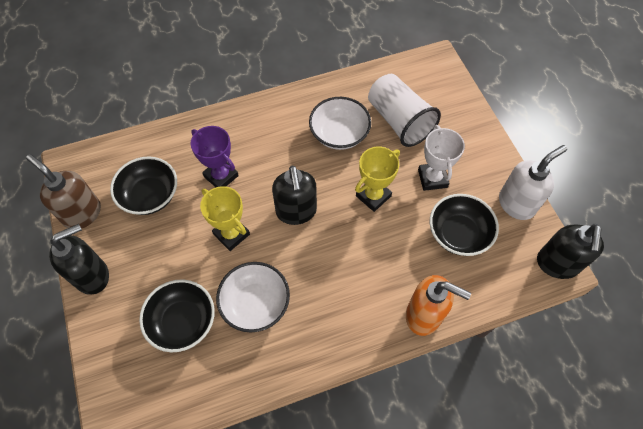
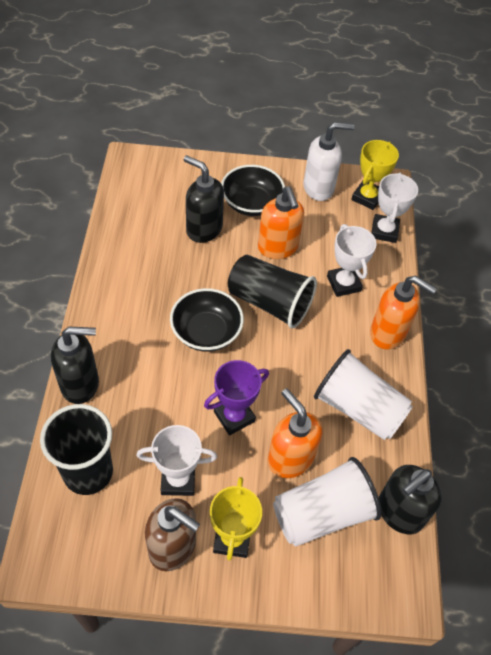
black bowl: [110,157,177,215] [139,279,215,352] [430,194,499,256] = 3 -> [170,288,244,352] [221,165,285,216] = 2
black cup: none = 0 -> [40,404,113,495] [228,255,317,329] = 2
orange soap dispenser: [406,275,471,336] = 1 -> [258,186,304,259] [268,388,322,478] [370,276,437,350] = 3
white bowl: [216,262,290,332] [309,97,371,150] = 2 -> none = 0
white cup: [368,74,441,147] = 1 -> [273,457,382,547] [314,349,413,440] = 2
white trophy: [418,125,465,191] = 1 -> [136,425,217,496] [327,224,376,297] [371,172,418,243] = 3

